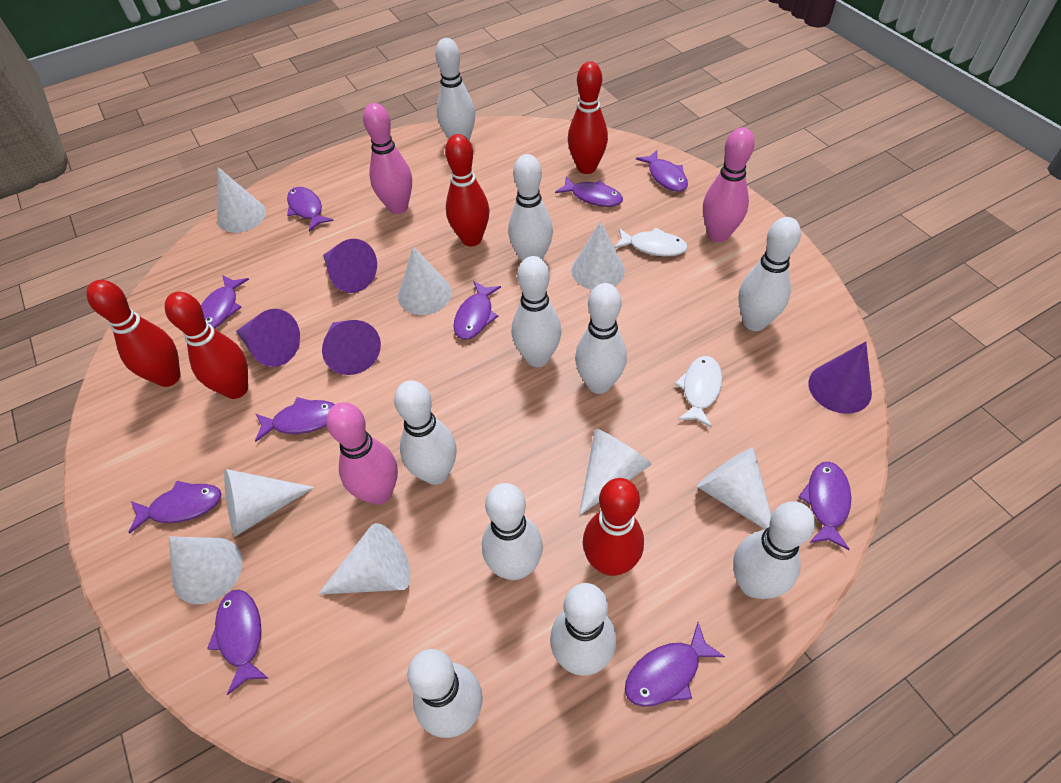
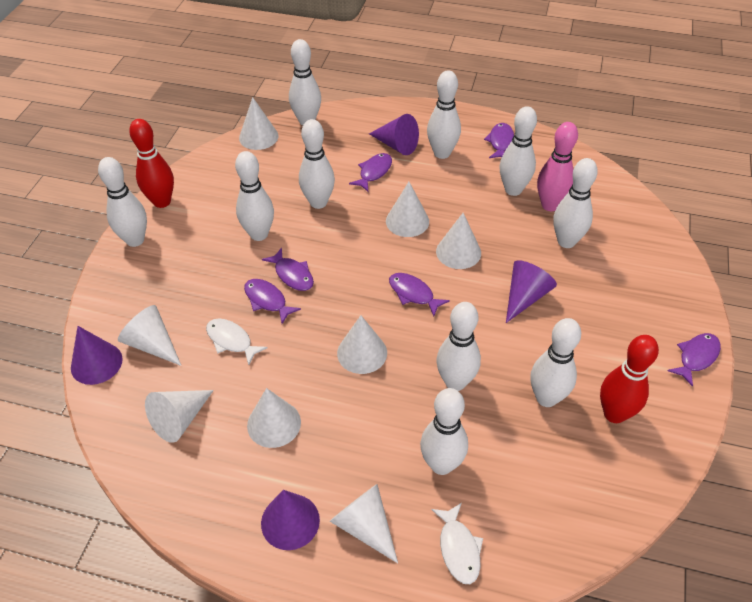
pink bowling pin: [326,402,398,505] [363,103,412,214] [703,127,755,242] = 3 -> [537,122,578,211] = 1
purple fish: [128,481,222,534] [201,275,249,329] [207,590,269,695] [255,397,335,442] [287,187,334,232] [454,281,501,339] [555,176,623,207] [625,622,725,707] [636,150,688,192] [798,462,851,550] = 10 -> [244,279,301,324] [262,247,314,291] [349,153,392,191] [389,273,450,316] [484,123,514,158] [667,333,721,387] = 6
red bowling pin: [86,280,181,387] [165,292,248,399] [445,134,489,246] [568,61,608,174] [583,478,644,576] = 5 -> [129,119,174,208] [600,335,659,423] = 2

